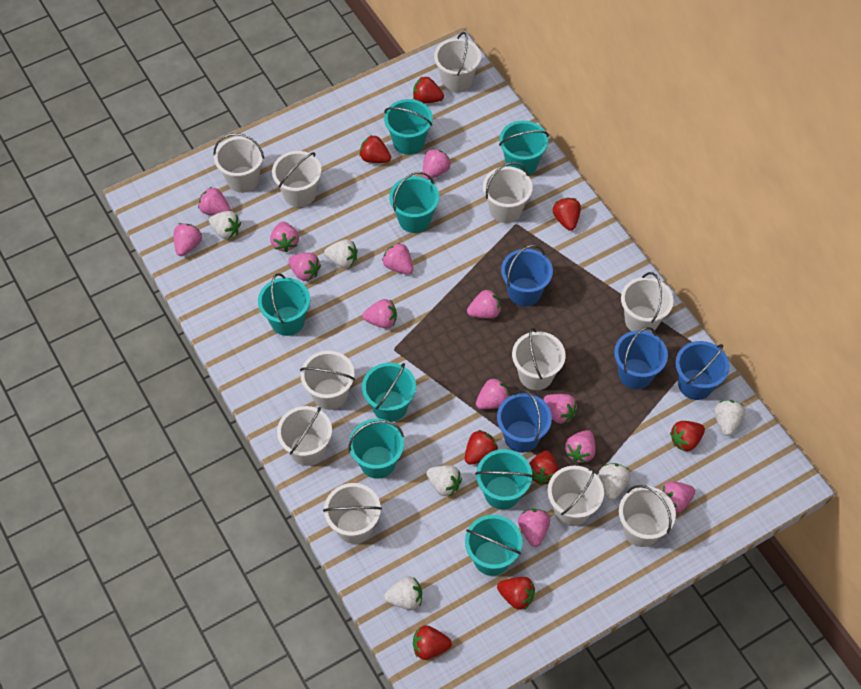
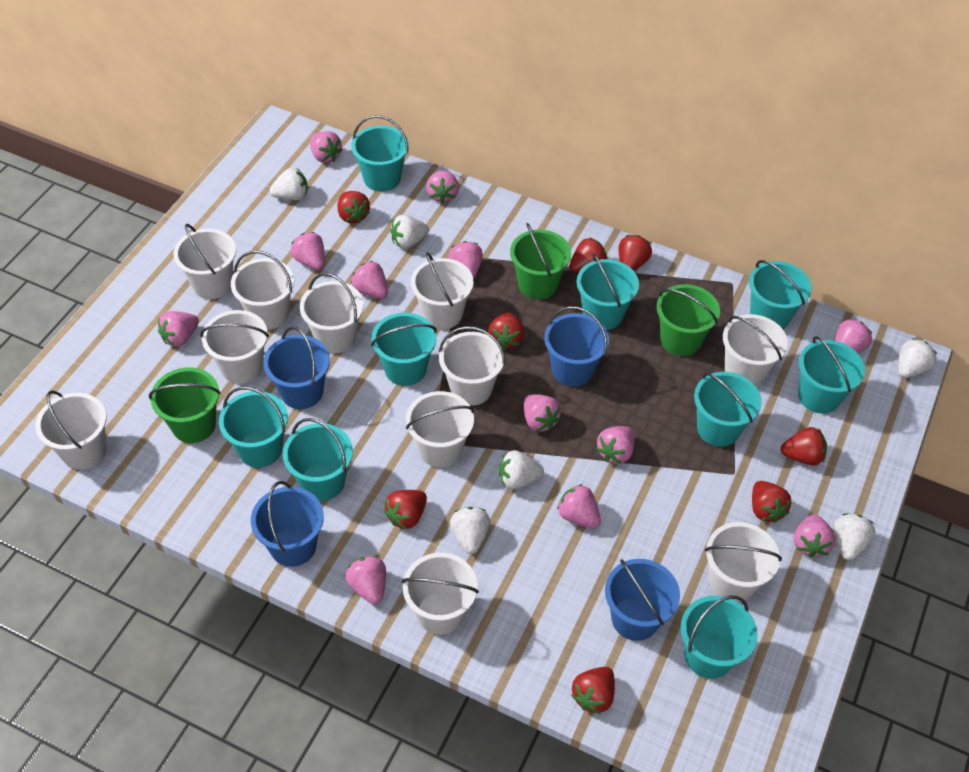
green bucket: none = 0 -> [149,367,221,443] [510,223,571,299] [657,284,720,356] = 3
pink strawberry: [174,223,202,256] [198,187,231,215] [270,222,299,252] [288,253,321,281] [362,299,397,329] [382,242,413,275] [423,148,451,180] [467,289,501,318] [476,378,510,409] [518,509,550,547] [543,394,577,424] [565,430,596,463] [661,482,695,513] = 13 -> [158,311,199,347] [291,232,325,270] [310,131,343,163] [345,556,386,604] [351,261,388,299] [426,170,459,204] [448,241,483,279] [524,394,561,431] [557,484,601,528] [596,426,634,464] [794,514,836,558] [835,318,872,353] = 12
turquoise bucket: [258,273,310,336] [348,419,404,479] [362,363,416,422] [384,99,433,155] [389,172,439,233] [465,515,522,576] [475,449,533,510] [499,121,549,175] = 8 -> [219,387,288,468] [283,418,353,501] [351,115,409,192] [371,313,437,386] [577,254,639,330] [681,595,758,679] [694,372,762,447] [749,260,812,329] [798,336,865,414] = 9

